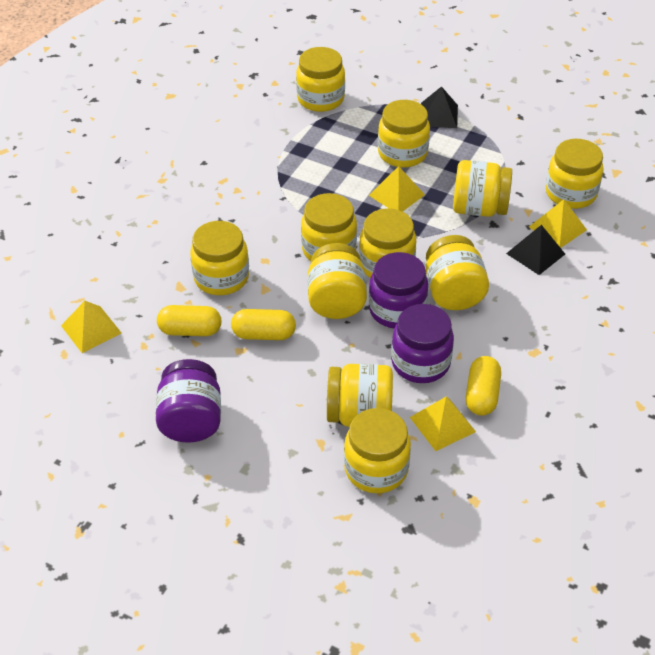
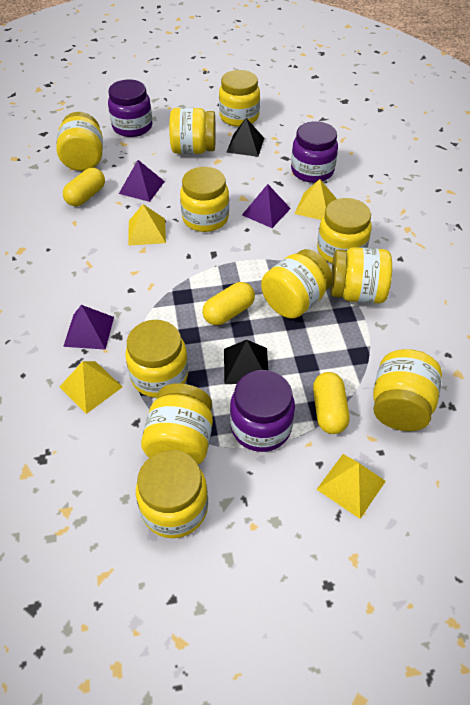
purple pyramid: none = 0 -> [63,305,114,350] [119,160,165,202] [242,184,291,228] = 3

